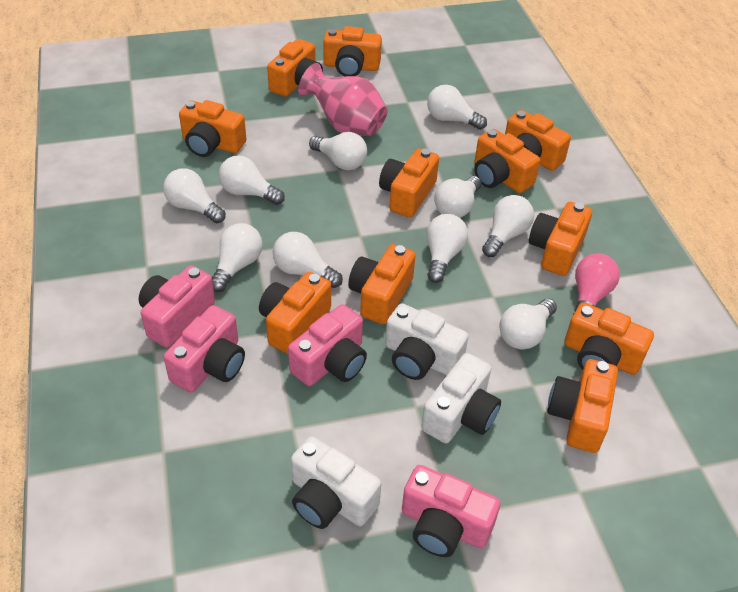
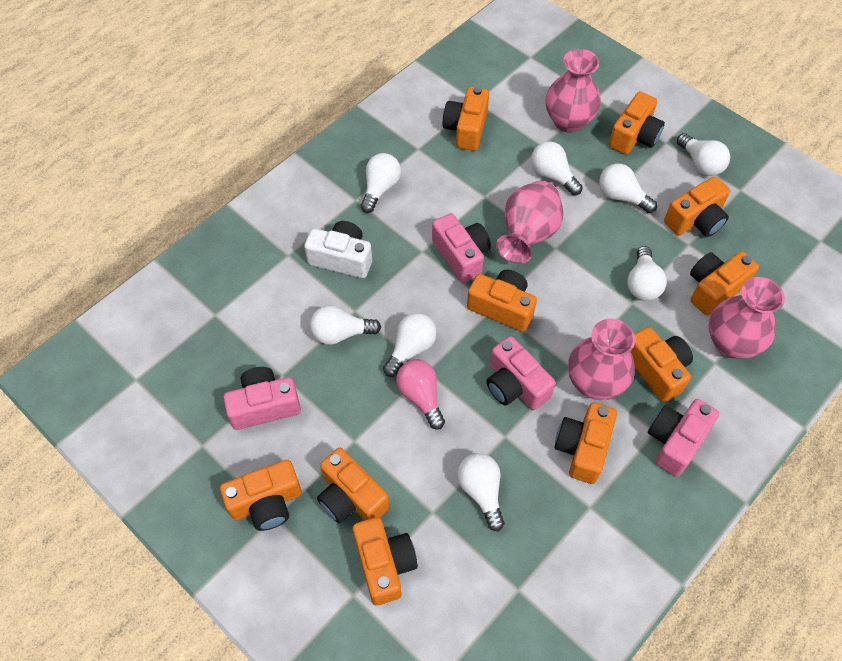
orange camera: [179,100,246,157] [259,272,331,354] [267,39,323,97] [323,26,382,76] [348,244,416,324] [379,148,439,218] [474,129,540,193] [505,110,571,171] [529,202,592,276] [547,359,618,453] [564,302,654,375] = 11 -> [220,460,302,531] [317,448,389,524] [353,517,418,605] [442,87,489,151] [467,270,537,332] [555,403,617,484] [609,92,665,154] [630,327,693,402] [664,176,730,237] [690,252,759,316] = 10
pink vase: [298,63,388,136] = 1 -> [496,181,564,264] [546,49,601,133] [568,319,635,400] [709,277,785,359] = 4
white camera: [291,436,381,529] [385,304,469,380] [421,353,501,443] = 3 -> [304,221,372,278] = 1
white light bulb: [163,168,226,223] [212,223,263,292] [219,155,285,205] [273,232,343,288] [309,132,367,170] [426,214,468,283] [427,85,487,130] [434,176,481,218] [482,195,534,257] [500,299,557,350] = 10 -> [310,306,381,345] [361,153,401,213] [383,313,436,377] [457,453,504,531] [531,141,583,195] [599,164,657,213] [627,246,667,301] [677,133,730,176] = 8

